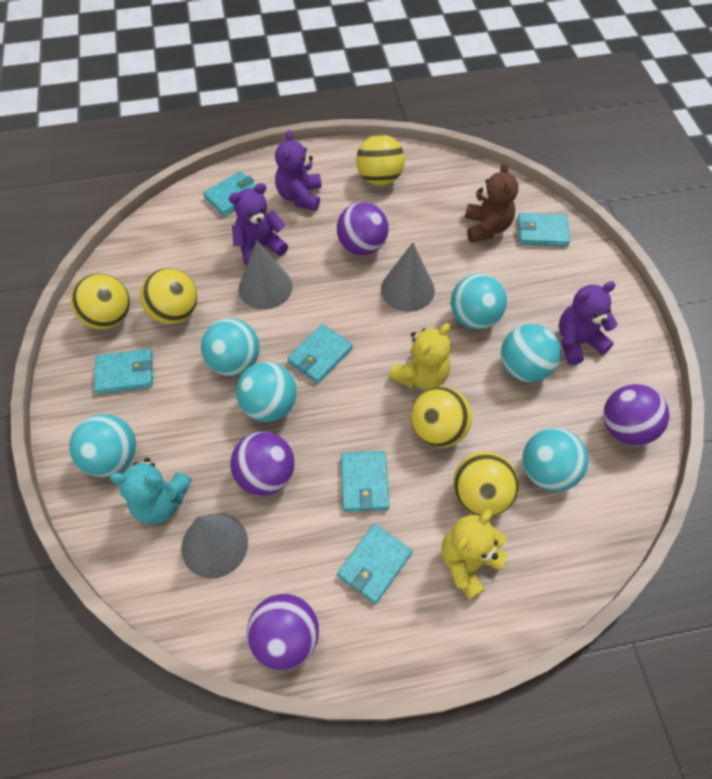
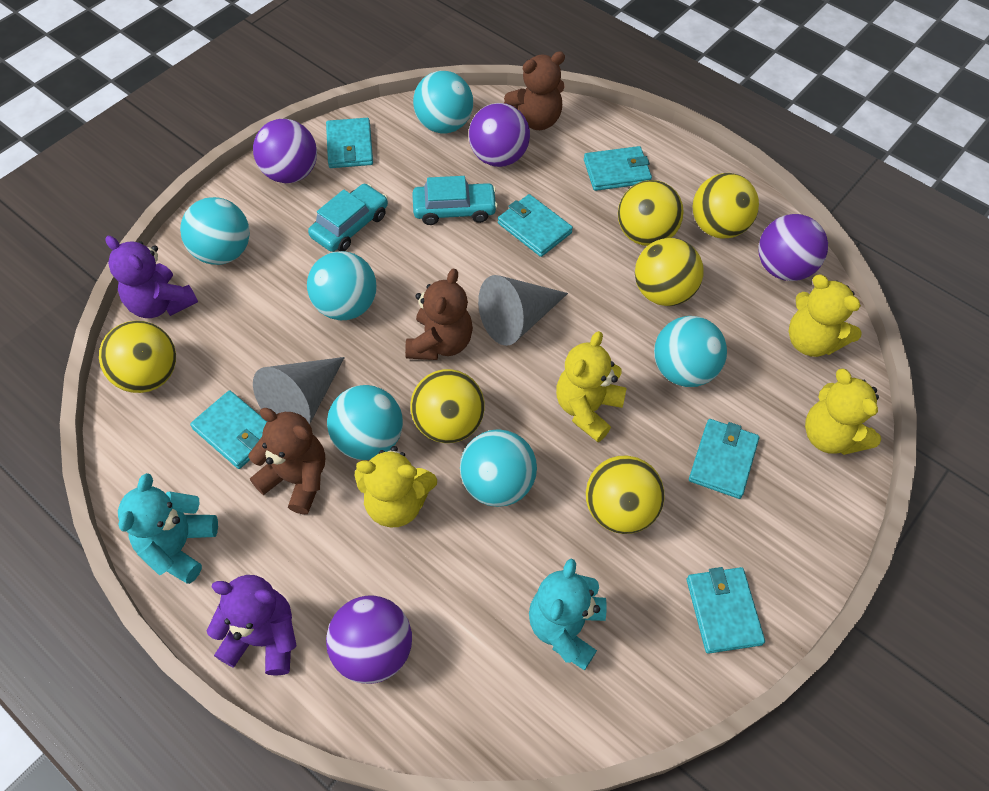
brown teddy bear: [465,162,518,243] = 1 -> [248,408,325,514] [405,268,473,360] [504,51,565,130] = 3
grey cone: [181,513,248,579] [239,240,293,309] [381,242,435,312] = 3 -> [253,357,345,424] [478,275,568,346] = 2
purple teddy bear: [229,183,288,266] [275,130,322,211] [559,281,618,365] = 3 -> [105,236,198,318] [207,575,297,676] = 2
turquoise car: none = 0 -> [308,184,388,252] [412,176,498,225] = 2
turquoise teddy bear: [110,458,192,524] = 1 -> [118,473,218,584] [529,559,607,670] = 2
yellow ball: [71,273,130,329] [140,268,197,324] [356,134,405,186] [410,386,472,448] [453,451,519,516] = 5 -> [99,321,176,393] [410,369,485,443] [586,455,664,534] [618,180,684,246] [635,238,704,306] [693,173,759,239] = 6
yellow teddy bear: [389,323,451,390] [441,510,508,600] = 2 -> [355,446,437,527] [556,331,626,442] [789,274,862,357] [805,368,881,455] = 4

